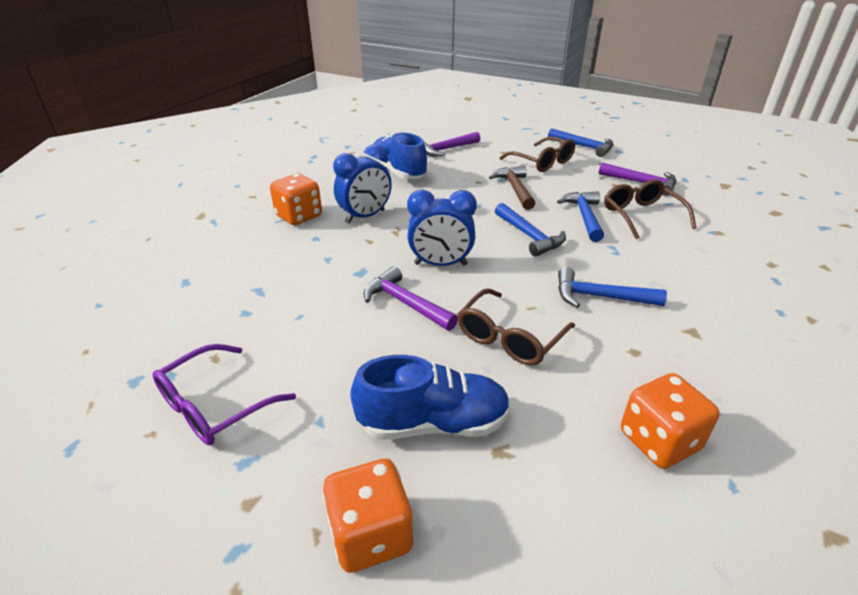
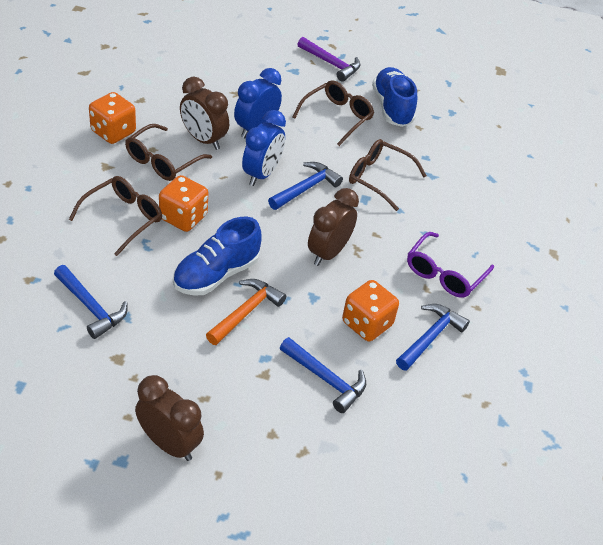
brown clock: none = 0 -> [135,375,204,461] [180,77,229,150] [308,188,359,266] = 3
brown glasses: [457,288,575,366] [499,136,575,172] [604,179,696,239] = 3 -> [69,176,162,256] [125,124,212,181] [293,80,374,146] [349,139,427,211] = 4
brown hammer: [489,166,535,210] = 1 -> none = 0
orange hammer: none = 0 -> [206,279,286,345] = 1
purple hammer: [364,266,458,331] [424,132,480,157] [599,163,676,196] = 3 -> [298,37,361,82] = 1

